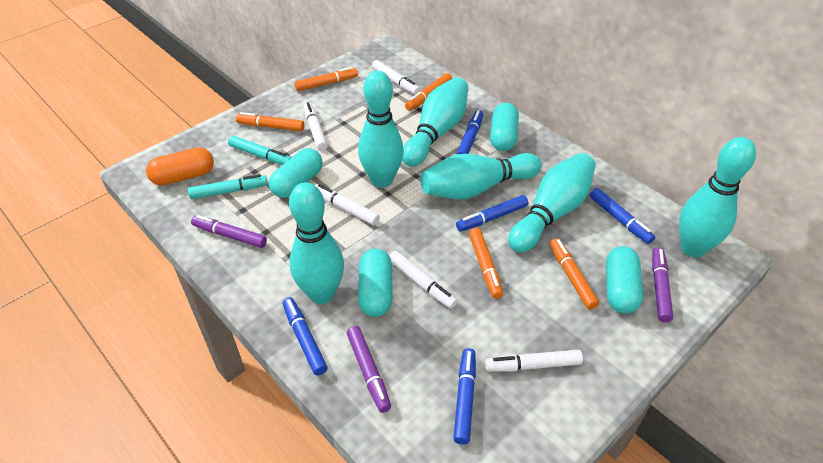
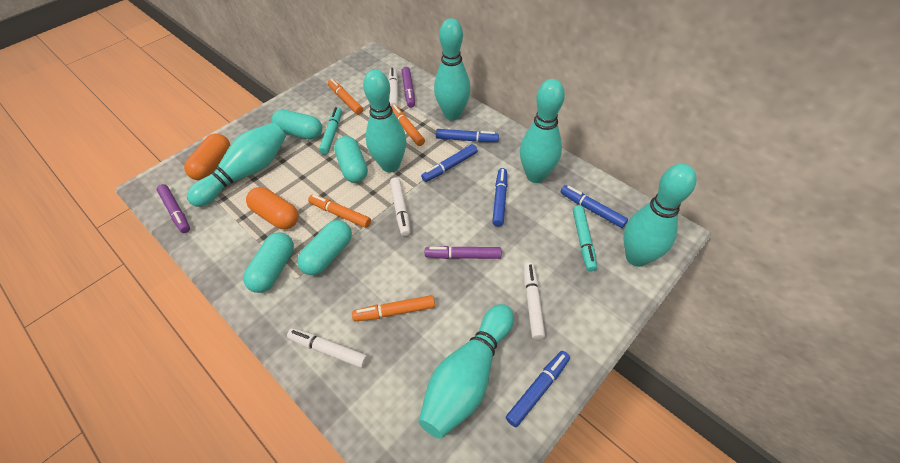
orange capsule: [146,147,214,186] = 1 -> [184,134,230,180] [246,187,298,229] = 2
orange marker: [236,112,304,131] [294,67,358,91] [405,73,452,111] [469,228,503,299] [550,238,599,310] = 5 -> [308,194,371,228] [328,79,363,114] [352,295,435,321] [391,105,425,146] = 4
white marker: [303,102,328,151] [315,184,380,225] [372,60,420,95] [389,251,458,309] [485,350,583,372] = 5 -> [287,328,368,368] [388,68,398,107] [390,177,410,236] [524,262,545,340] = 4

